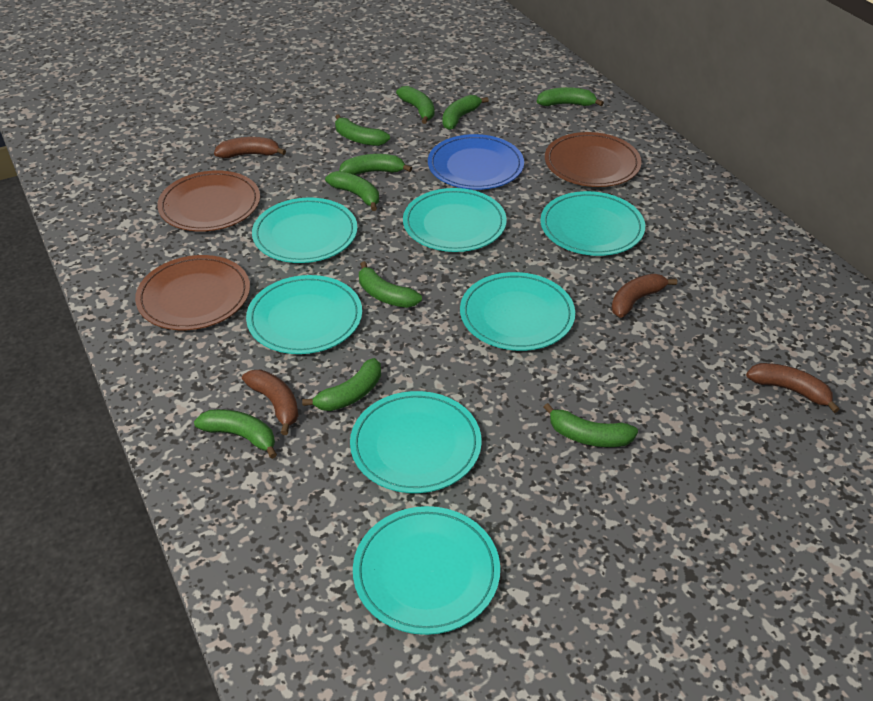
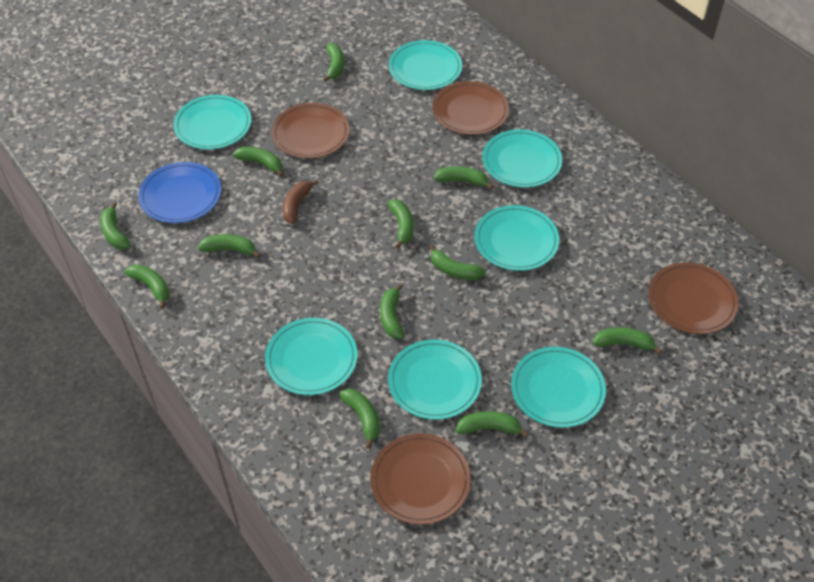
brown banana: [214,137,286,158] [242,370,298,435] [611,274,677,318] [746,363,840,413] = 4 -> [283,179,319,224] = 1
brown plate: [135,255,250,330] [157,170,260,232] [545,132,642,187] = 3 -> [271,103,350,158] [370,433,471,525] [432,81,509,135] [648,262,739,334] = 4
green banana: [194,409,277,459] [302,358,381,411] [325,171,379,211] [335,114,390,146] [339,154,412,175] [359,261,422,308] [396,86,434,124] [442,95,489,130] [537,87,604,106] [543,403,638,447] = 10 -> [100,202,131,249] [124,264,170,309] [198,234,260,258] [233,147,283,177] [323,43,344,82] [339,389,380,449] [380,283,404,339] [388,199,414,249] [429,244,486,280] [434,166,494,189] [456,411,529,437] [593,327,662,354] = 12

